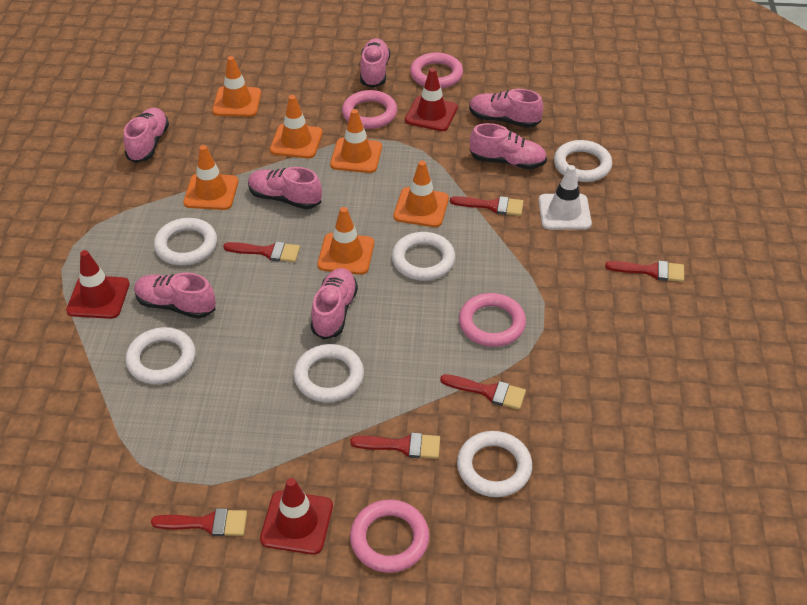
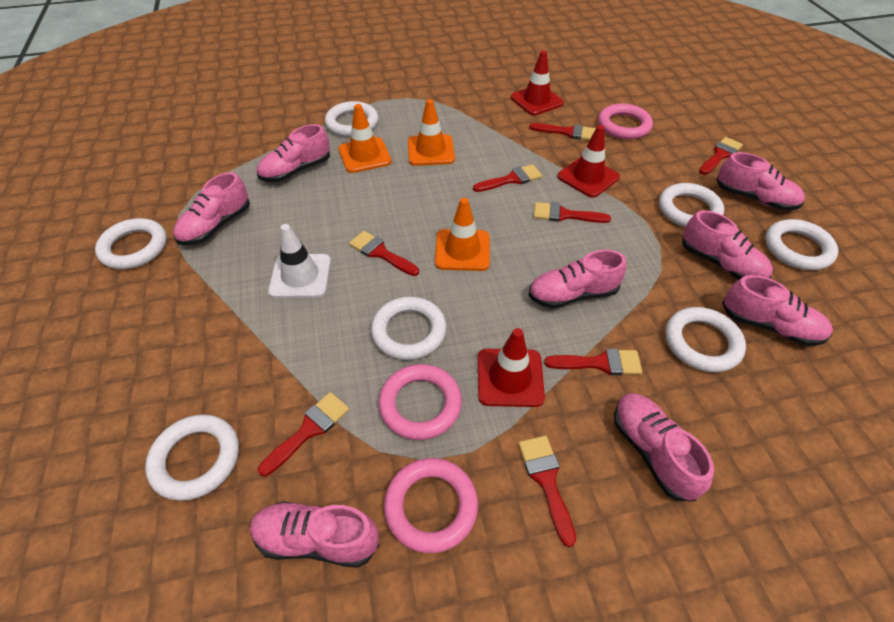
orange traffic cone: [183,145,238,210] [212,56,261,117] [270,95,323,158] [317,207,374,275] [330,109,382,173] [393,161,449,227] = 6 -> [339,104,392,173] [408,99,455,166] [435,198,490,271] = 3
pink ring: [342,90,397,129] [350,499,429,573] [410,52,463,88] [459,293,526,347] = 4 -> [378,364,462,440] [384,458,478,553] [598,104,653,140] = 3
pink shoe: [124,107,169,163] [134,273,216,319] [248,167,322,209] [311,268,358,339] [360,38,390,88] [469,89,543,128] [470,123,547,169] = 7 -> [174,172,250,245] [250,501,380,568] [257,124,330,182] [528,250,627,308] [614,393,714,501] [682,210,773,280] [716,152,805,211] [722,275,833,346] = 8
red brush: [151,509,247,536] [223,242,300,262] [350,433,440,459] [440,374,526,410] [450,196,524,216] [605,261,684,282] = 6 -> [258,392,349,476] [349,231,419,276] [473,164,542,192] [518,436,576,547] [529,123,596,140] [534,202,611,223] [544,349,642,375] [699,137,743,175] = 8
white ring: [126,327,196,384] [154,218,217,265] [294,344,364,402] [392,232,455,281] [457,431,532,497] [554,140,612,182] = 6 -> [95,218,167,269] [145,415,239,501] [325,101,378,137] [371,297,447,360] [659,183,724,227] [665,307,746,373] [765,219,838,270] = 7

